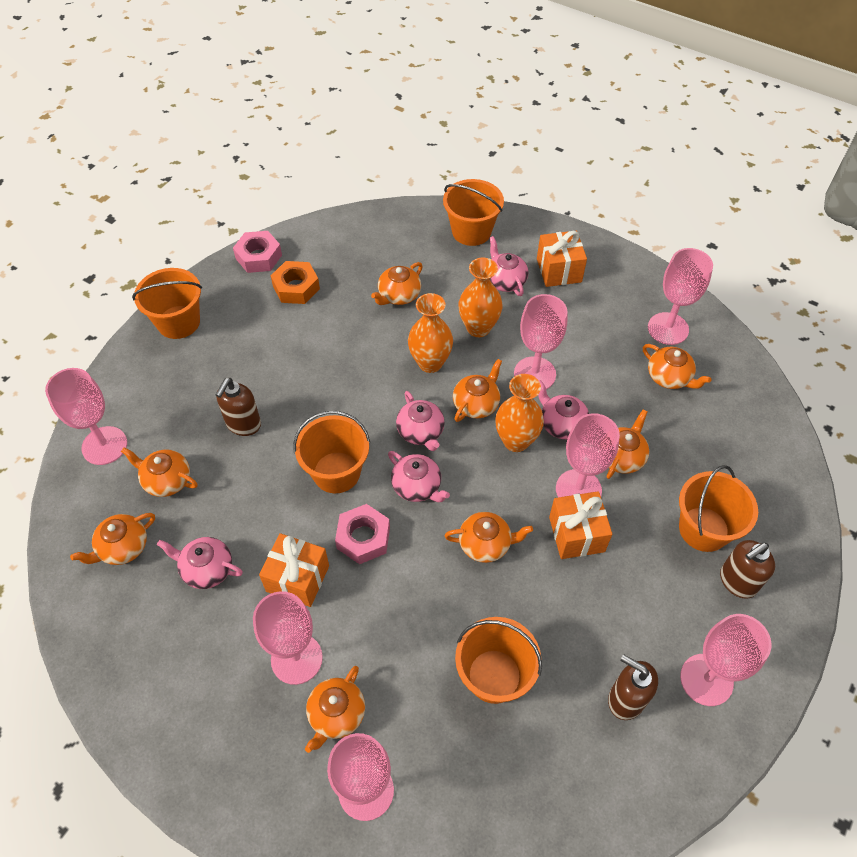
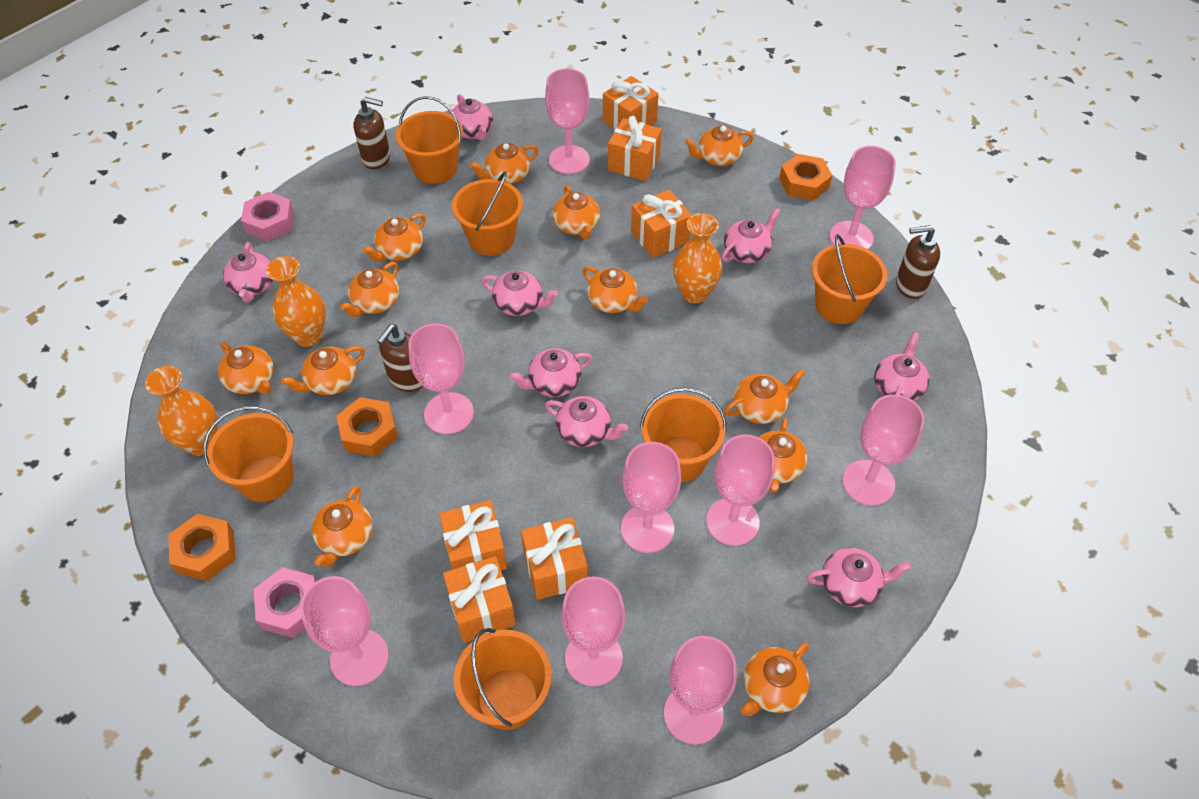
orange bucket: [132,268,202,339] [293,411,370,493] [443,179,504,246] [455,617,542,704] [679,465,758,552] = 5 -> [204,406,294,502] [396,96,463,184] [452,171,523,256] [454,628,552,730] [640,388,727,482] [812,234,888,324] = 6
orange gift: [259,533,329,607] [537,231,587,287] [549,491,612,559] = 3 -> [439,500,507,570] [443,556,516,643] [521,517,588,600] [603,76,659,130] [608,116,662,181] [631,190,692,258] = 6
orange nut: [271,261,320,304] = 1 -> [168,514,236,581] [336,397,398,457] [779,154,832,200] = 3
orange teapot: [70,513,155,565] [121,447,198,497] [305,666,365,753] [371,262,423,305] [444,512,533,563] [453,359,502,422] [607,410,649,479] [643,344,711,389] = 8 -> [218,342,274,394] [281,346,365,395] [312,486,372,567] [340,262,399,317] [363,213,426,261] [470,143,539,184] [553,185,600,239] [583,266,648,313] [685,126,753,166] [724,369,806,424] [741,642,809,716] [759,418,807,493] = 12
pink goblet: [45,368,127,465] [253,591,323,685] [327,733,394,821] [514,294,568,389] [556,413,620,497] [648,248,713,345] [680,614,771,706] = 7 -> [300,576,389,686] [408,323,474,434] [545,68,590,174] [561,576,625,686] [621,442,681,553] [664,636,737,745] [706,434,775,546] [829,146,896,249] [842,394,924,506] = 9
pink teapot: [157,537,243,589] [388,451,450,502] [396,391,445,451] [490,236,528,296] [538,380,589,439] = 5 -> [223,242,273,303] [450,94,493,141] [481,271,558,316] [509,348,593,397] [545,396,628,447] [721,208,781,263] [806,548,911,607] [874,332,930,401] = 8

